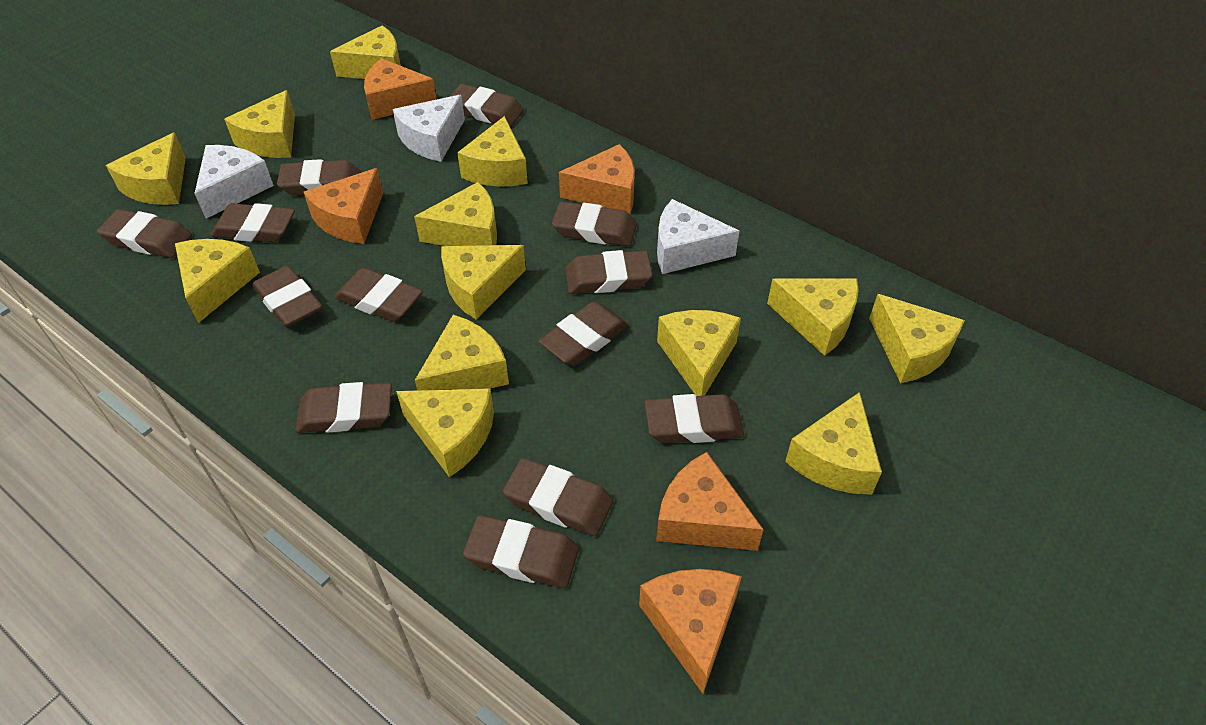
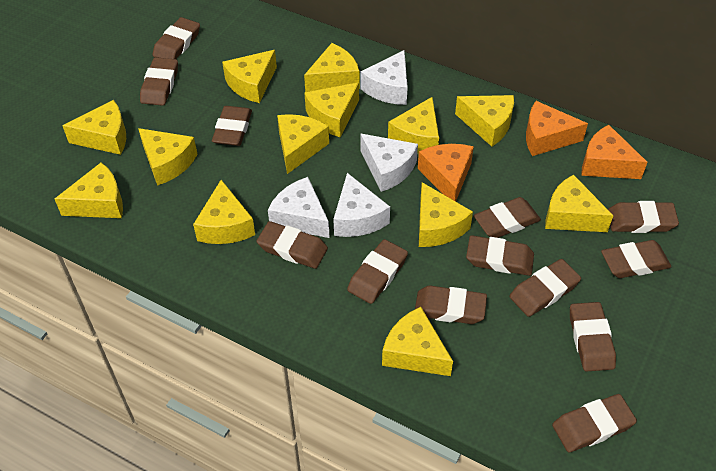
orange cheese: [304,168,383,244] [364,58,437,120] [559,144,635,214] [639,569,742,694] [656,452,764,551] = 5 -> [418,144,474,201] [526,101,588,156] [581,125,648,179] = 3
white cheese: [194,145,274,218] [393,95,465,162] [657,199,739,274] = 3 -> [268,177,330,238] [333,173,390,237] [360,133,418,192] [361,50,408,105] = 4

